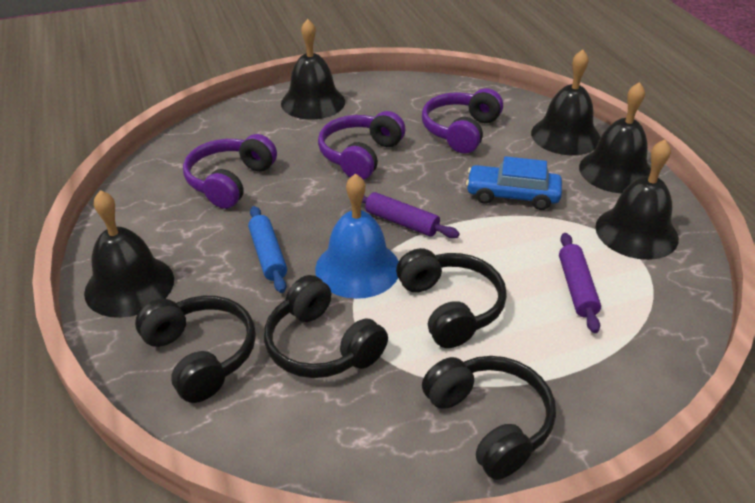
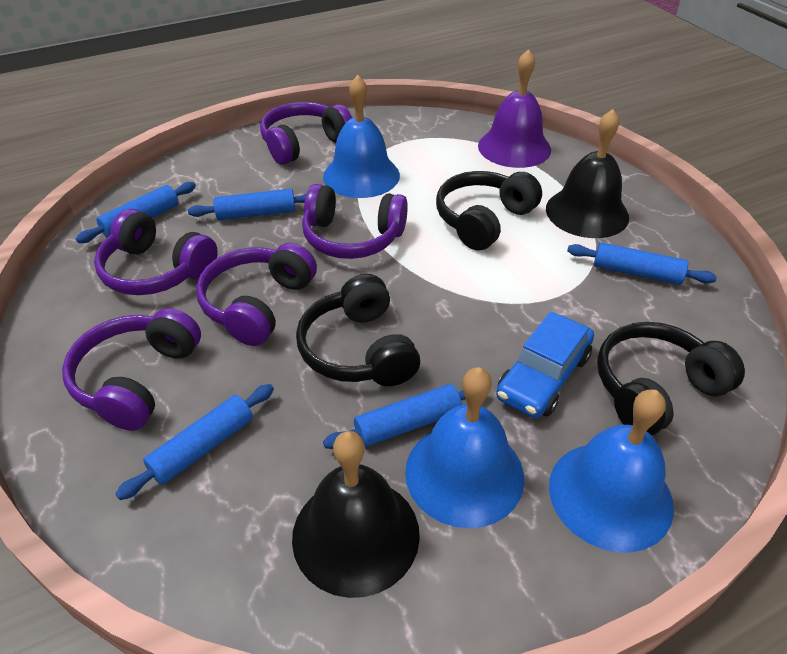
black bell: [84,190,174,318] [281,19,345,120] [531,49,600,155] [579,82,651,194] [595,139,679,260] = 5 -> [292,431,420,598] [546,109,629,238] = 2
black headphones: [135,296,256,403] [264,275,388,378] [396,248,507,348] [422,356,556,480] = 4 -> [296,274,420,386] [436,171,542,251] [597,322,745,436] = 3
blue bell: [315,173,399,299] = 1 -> [323,75,400,198] [405,367,524,529] [549,389,674,552] = 3
blue rolling pin: [248,206,287,293] = 1 -> [76,182,196,243] [115,384,274,500] [188,189,306,220] [323,384,466,449] [567,243,717,285] = 5
purple bell: none = 0 -> [478,49,551,168] = 1
purple headphones: [183,134,277,209] [318,111,405,180] [422,88,503,154] = 3 -> [62,308,201,431] [94,209,218,295] [196,243,317,346] [260,102,352,165] [302,184,408,259] = 5
purple rolling pin: [362,192,460,238] [559,233,601,333] = 2 -> none = 0

